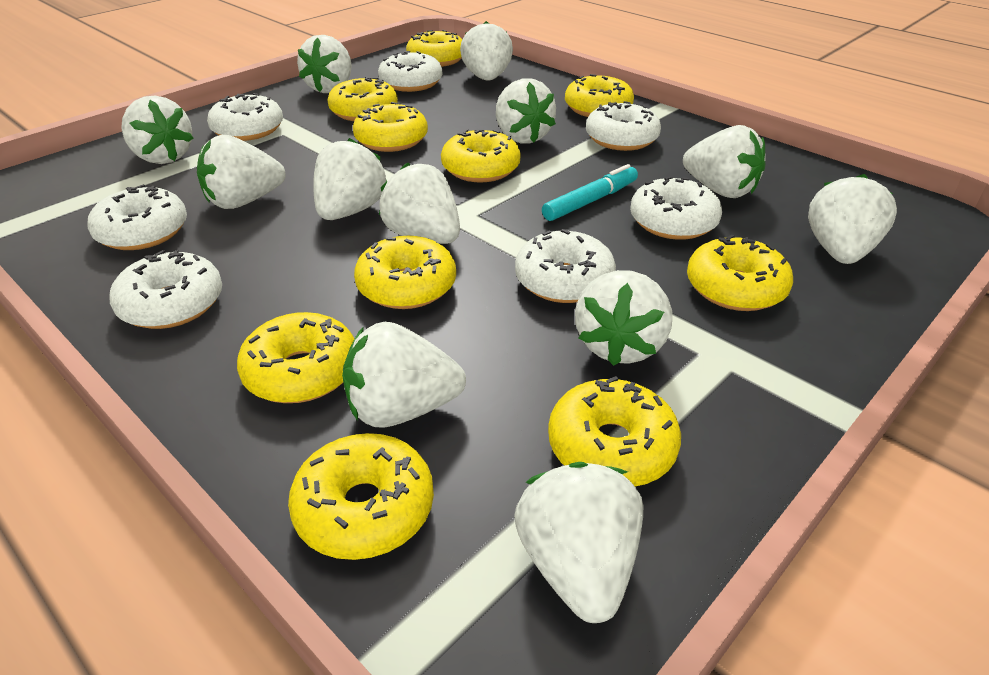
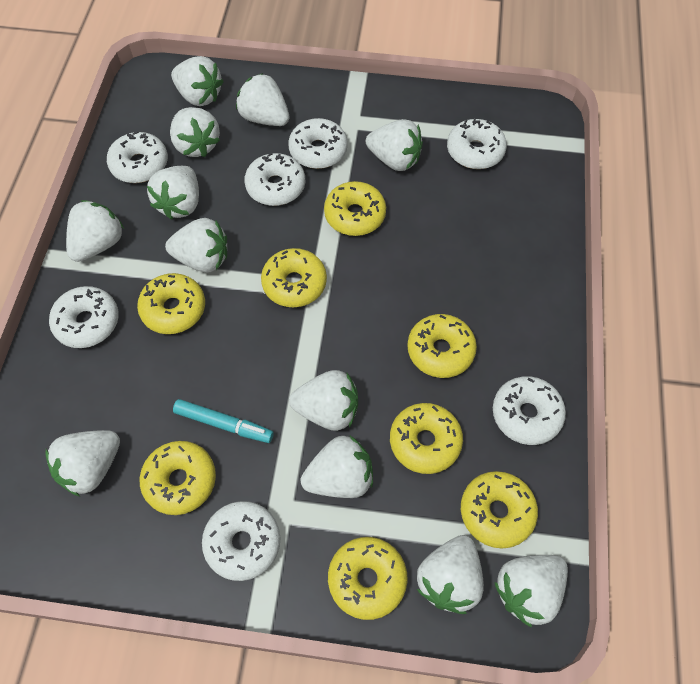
yellow donut: [237,312,355,403] [288,433,434,560] [327,76,398,121] [353,102,428,152] [354,236,456,309] [406,30,462,67] [441,128,521,182] [548,376,681,486] [565,74,634,117] [687,234,793,311] = 10 -> [137,273,205,334] [140,441,216,515] [261,248,327,307] [324,181,386,236] [328,537,408,620] [390,403,463,474] [407,314,477,378] [461,471,538,549] = 8

